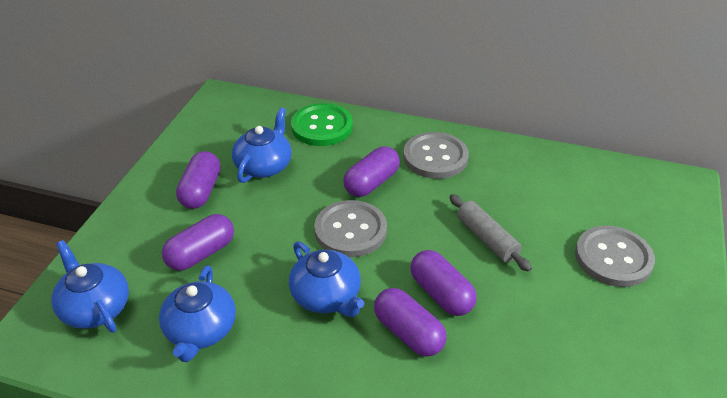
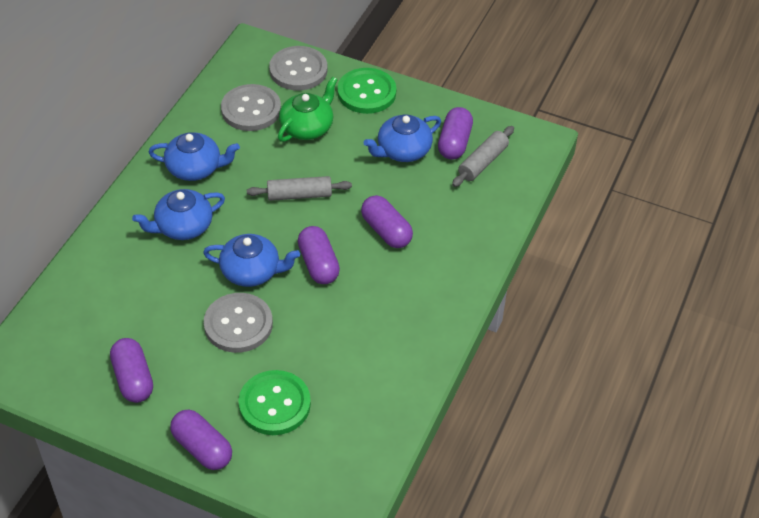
green button: [291,103,353,146] = 1 -> [238,370,311,435] [337,68,396,114] = 2
green teapot: none = 0 -> [278,77,338,142] = 1
grey rolling pin: [449,194,532,272] = 1 -> [247,176,352,201] [452,126,514,187] = 2

